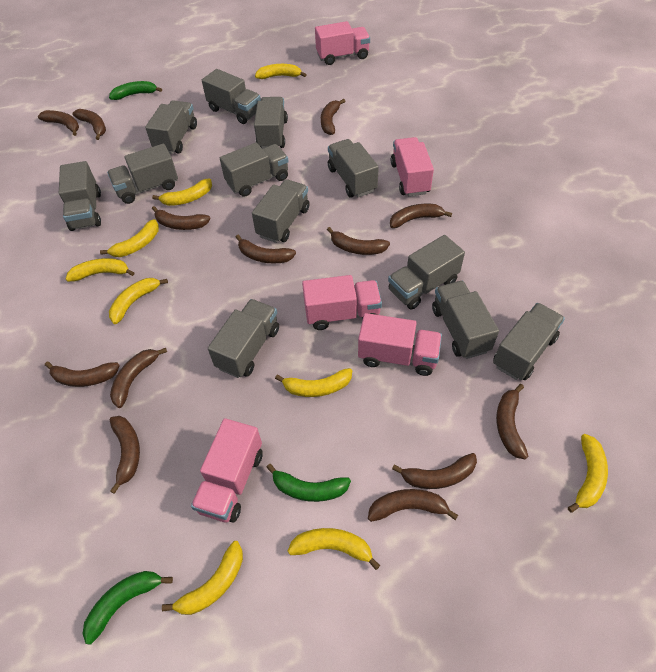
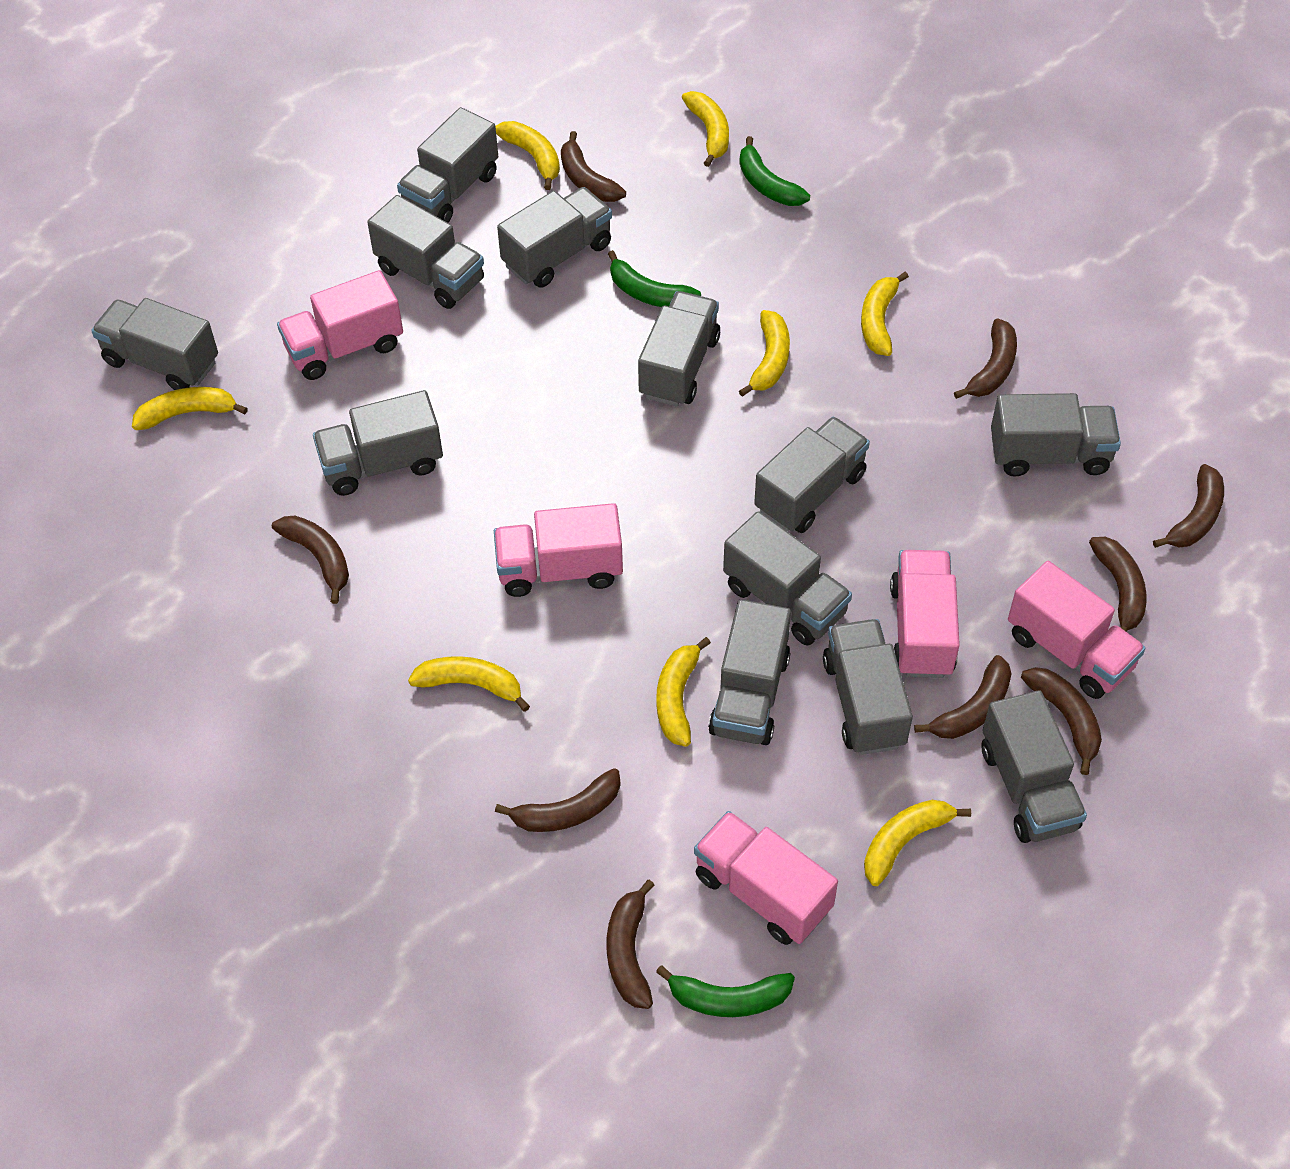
brown banana: [38,110,79,136] [45,362,120,387] [72,109,106,140] [110,348,167,408] [110,416,140,494] [152,206,211,230] [236,235,296,263] [321,99,345,135] [327,227,390,255] [368,489,458,522] [390,204,452,228] [392,453,477,489] [496,384,528,459] = 13 -> [272,516,349,604] [495,768,621,832] [561,131,626,202] [607,880,654,1009] [914,655,1012,739] [954,318,1017,399] [1021,667,1102,775] [1089,537,1147,632] [1153,464,1224,548] = 9
yellow banana: [66,258,135,282] [100,219,159,257] [109,278,168,324] [152,179,212,206] [162,541,243,615] [255,64,307,79] [275,368,352,397] [288,528,380,570] [568,434,608,513] = 9 -> [132,387,248,430] [408,656,530,712] [495,121,560,190] [656,637,711,747] [682,91,729,167] [739,310,790,397] [861,272,909,356] [864,800,971,886] = 8

